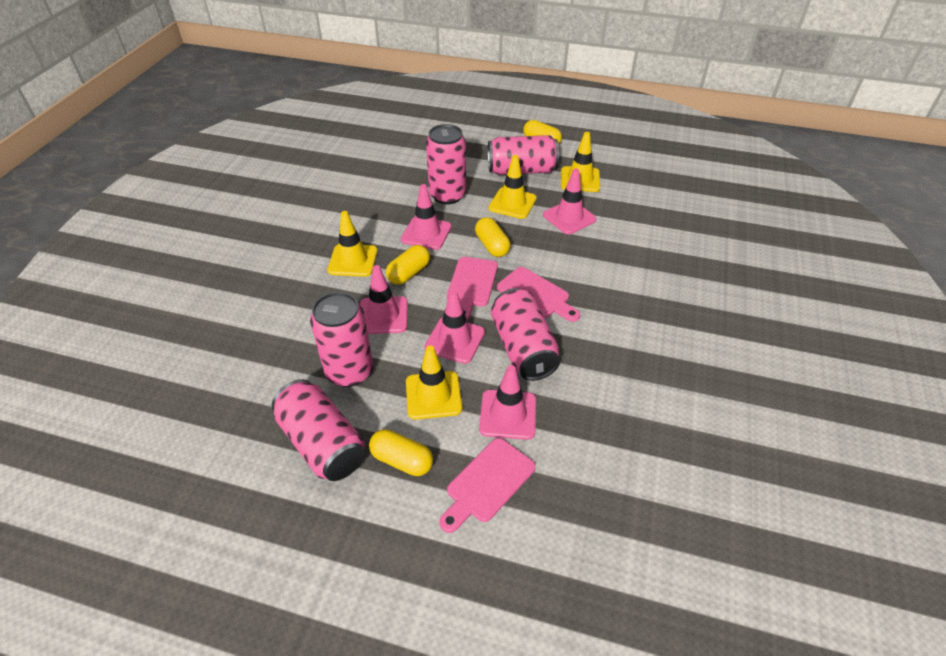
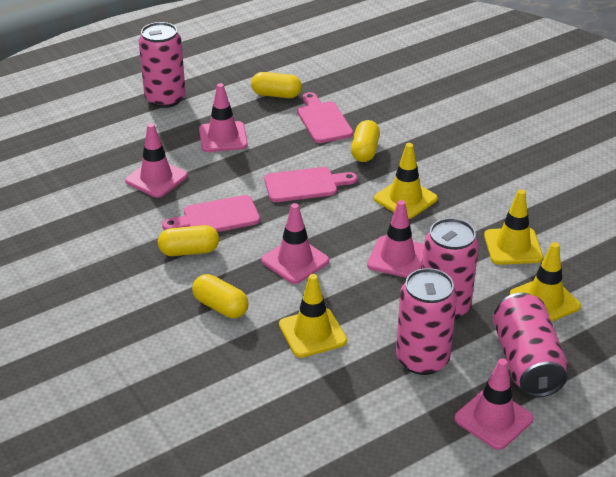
pink can: [272,379,365,481] [310,292,373,387] [426,124,466,204] [488,135,559,175] [491,288,560,381] = 5 -> [139,22,186,108] [396,268,457,375] [422,218,479,319] [493,292,568,397] = 4

